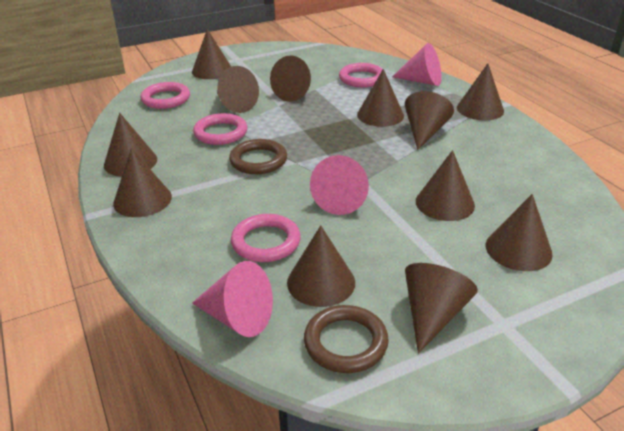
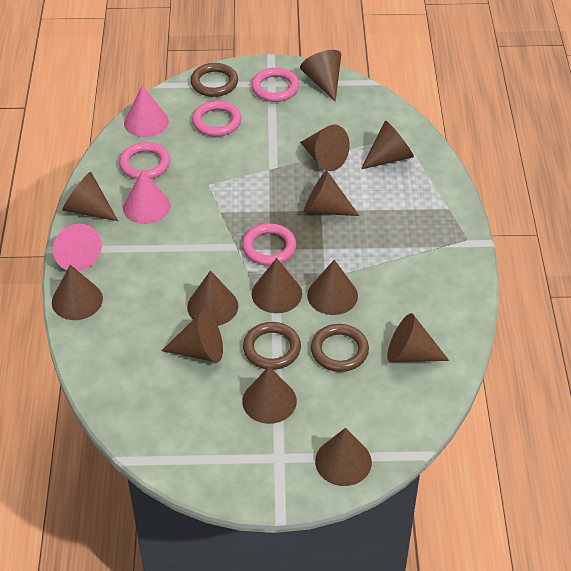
brown cone: [104,113,157,177] [113,148,172,217] [192,29,231,79] [217,66,259,113] [270,56,311,102] [287,225,355,307] [357,69,404,127] [405,91,454,150] [405,263,478,354] [416,150,475,221] [457,64,504,120] [486,194,553,271] = 12 -> [52,265,103,320] [62,172,118,221] [162,311,223,362] [187,271,238,326] [242,367,297,424] [252,258,302,313] [300,50,341,102] [300,125,350,171] [304,171,359,216] [307,260,358,315] [315,428,372,486] [361,121,414,169] [387,313,449,362] = 13
brown ring: [229,139,287,174] [304,305,389,373] = 2 -> [190,63,238,97] [243,322,301,370] [311,324,369,372] = 3

